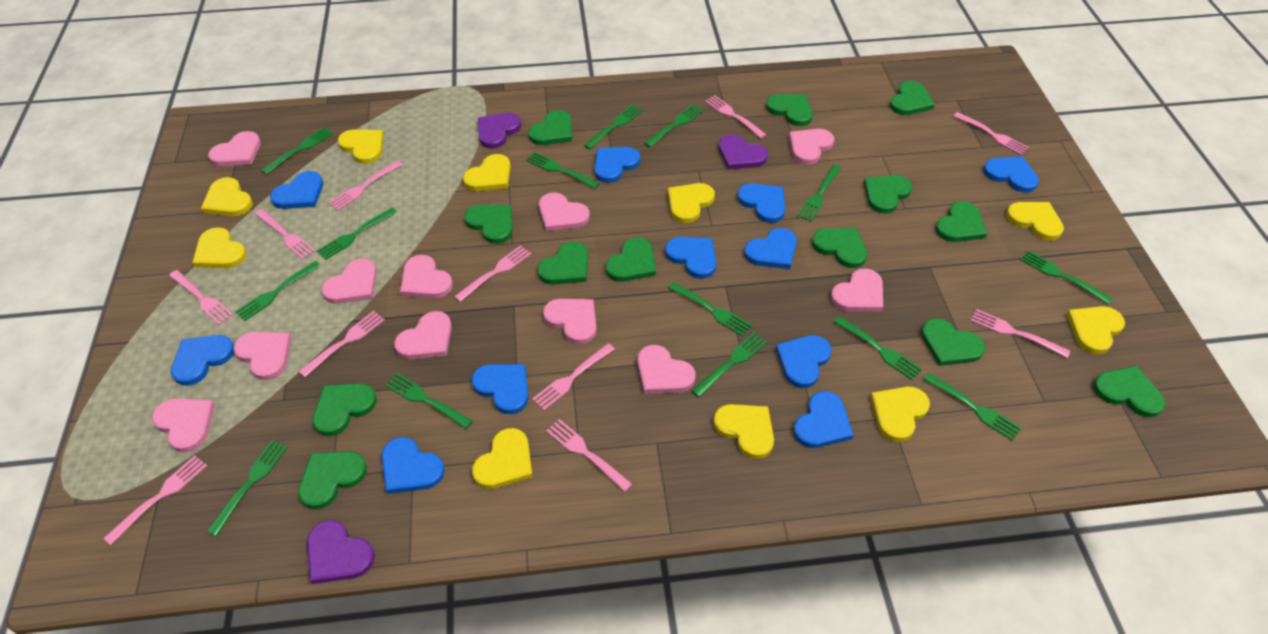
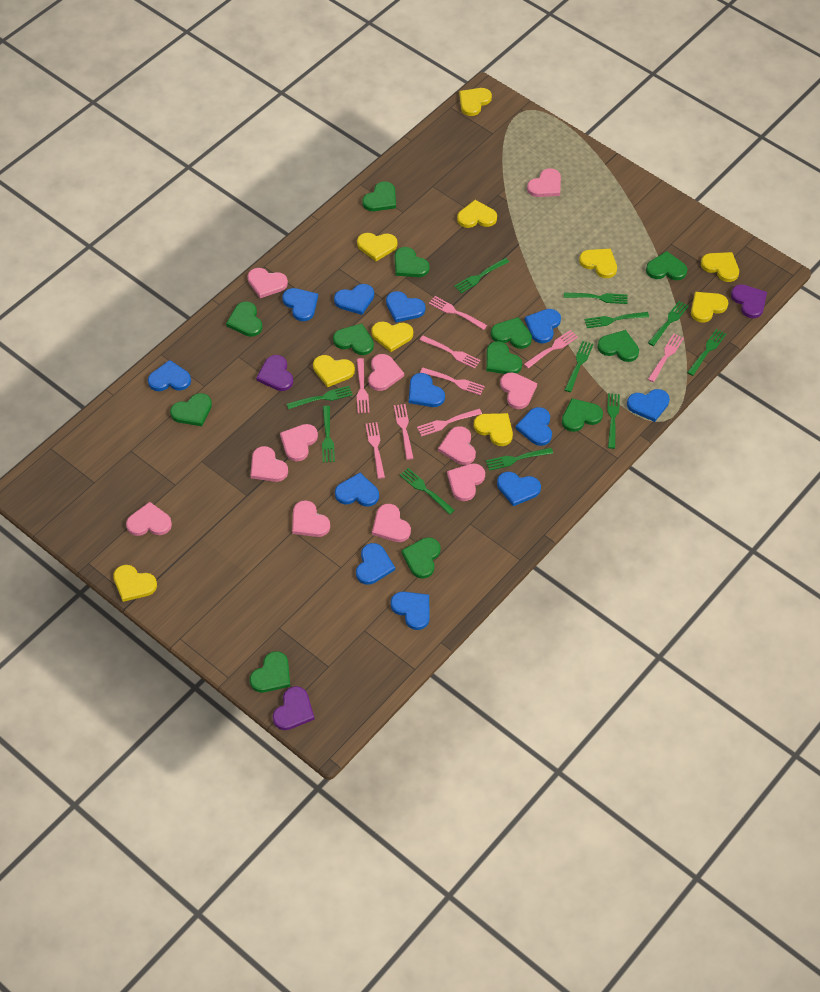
blue heart: [171,335,234,386] [270,171,323,209] [381,437,445,494] [471,364,529,414] [594,147,640,183] [665,237,717,279] [737,183,785,223] [744,228,797,269] [776,335,832,388] [793,391,854,448] [983,156,1039,192] = 11 -> [148,360,191,391] [282,288,318,321] [334,284,374,315] [335,473,379,507] [356,543,395,585] [386,291,426,322] [391,592,430,630] [409,373,445,407] [497,472,541,506] [516,407,552,446] [525,309,561,343] [627,389,670,422] = 12
green fork: [207,440,288,536] [235,261,321,321] [261,127,333,175] [317,207,397,260] [385,373,473,429] [526,152,600,189] [584,105,642,149] [644,105,703,148] [668,282,752,336] [692,333,767,397] [797,165,841,221] [834,316,922,380] [923,373,1022,441] [1021,250,1113,304] = 14 -> [287,386,353,409] [322,406,335,463] [400,468,454,515] [454,258,509,293] [486,448,553,471] [564,292,628,304] [565,341,593,392] [584,312,649,328] [607,393,620,449] [648,301,689,346] [687,329,726,376] = 11
green heart: [298,451,367,509] [312,383,377,436] [464,205,513,244] [528,110,572,145] [537,242,588,285] [606,237,656,282] [766,94,813,126] [812,228,867,268] [864,175,912,214] [890,81,935,115] [921,318,985,366] [935,201,988,242] [1093,366,1165,417] = 13 -> [170,393,212,426] [226,301,262,337] [250,651,290,693] [333,323,374,355] [362,181,396,211] [395,247,430,277] [401,537,441,579] [486,341,522,374] [491,317,532,349] [562,398,603,432] [597,330,639,362] [646,251,688,280] = 12
pink fork: [103,456,207,545] [169,270,233,325] [255,209,316,260] [299,311,385,377] [329,160,403,210] [454,245,531,302] [532,343,615,410] [546,419,632,492] [705,95,767,138] [953,112,1029,155] [971,309,1070,358] = 11 -> [357,358,369,413] [366,422,385,479] [394,404,414,460] [417,409,482,437] [420,335,481,369] [420,367,485,395] [429,296,487,330] [524,330,578,369] [648,333,684,382] = 9

